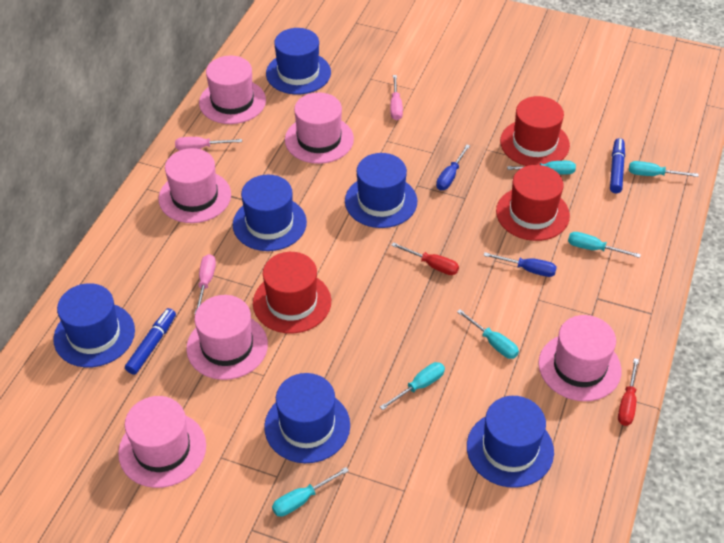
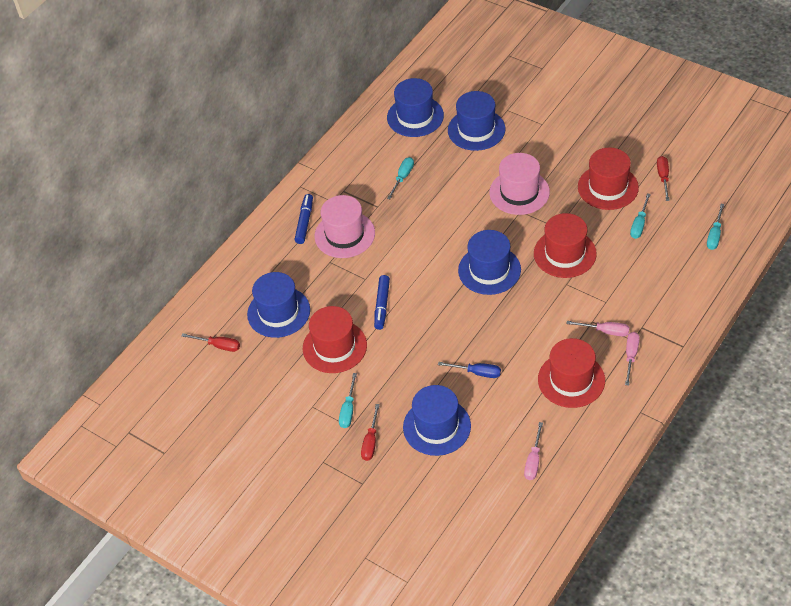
blue hat: [53,283,135,367] [233,175,307,251] [264,373,350,463] [266,28,331,95] [345,153,417,228] [467,396,554,488] = 6 -> [247,272,310,338] [387,78,444,137] [403,385,471,456] [448,91,506,151] [458,230,521,295] = 5
blue screwdriver: [436,145,470,190] [483,252,557,277] = 2 -> [438,362,501,378] = 1
pink hat: [118,396,206,488] [159,148,231,223] [186,295,268,380] [199,56,266,124] [285,92,354,164] [538,315,622,401] = 6 -> [315,195,375,258] [489,153,550,215] = 2
red hat: [253,252,331,334] [496,165,570,241] [500,96,570,166] = 3 -> [303,306,367,373] [534,213,597,278] [538,338,605,408] [578,147,639,210] = 4
red screwdriver: [391,242,459,275] [618,358,639,426] = 2 -> [182,333,240,352] [361,404,380,461] [657,156,670,201] = 3
turquoise screwdriver: [272,467,349,517] [380,362,445,410] [457,309,519,359] [507,161,576,175] [568,232,641,258] [629,161,699,177] = 6 -> [339,373,357,428] [387,157,414,199] [630,193,651,239] [707,204,724,250] = 4

